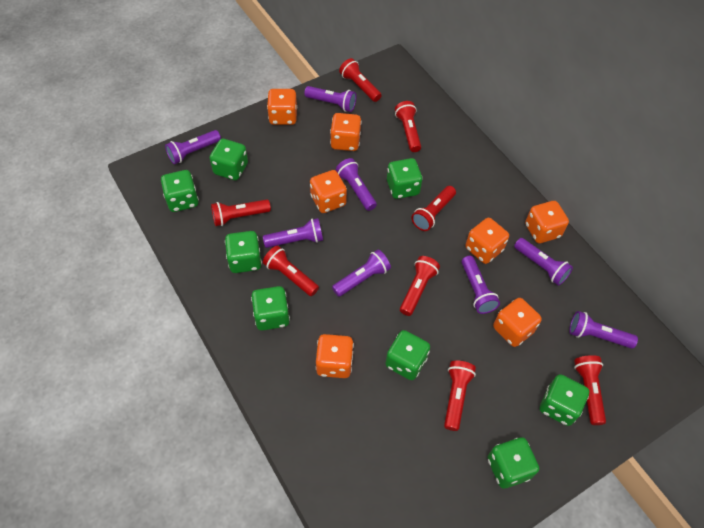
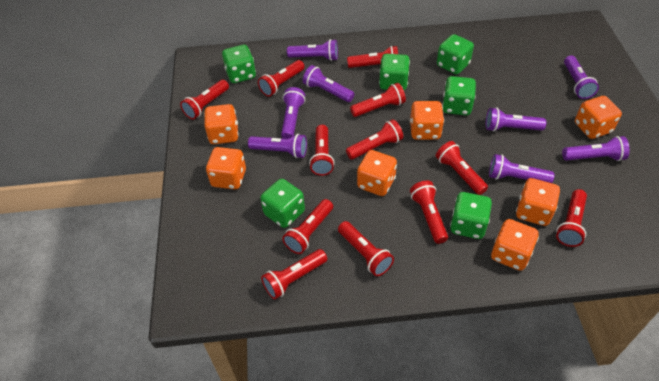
green dice: [161,170,199,212] [210,139,248,180] [225,231,262,273] [251,286,290,331] [385,330,430,380] [387,158,423,199] [488,437,539,488] [540,374,589,426] = 8 -> [222,45,256,83] [260,179,305,228] [379,54,410,90] [437,34,474,74] [442,76,476,115] [450,192,492,239] = 6
red flashlight: [211,199,271,226] [263,246,319,296] [339,58,382,102] [395,101,421,152] [400,256,440,316] [411,186,456,231] [444,361,476,431] [574,355,606,425] = 8 -> [180,80,229,119] [258,60,305,97] [261,249,327,299] [282,199,333,254] [309,125,335,176] [338,221,394,276] [346,119,403,160] [347,46,398,68] [350,83,406,117] [410,181,448,244] [436,141,488,195] [556,189,587,247] = 12

